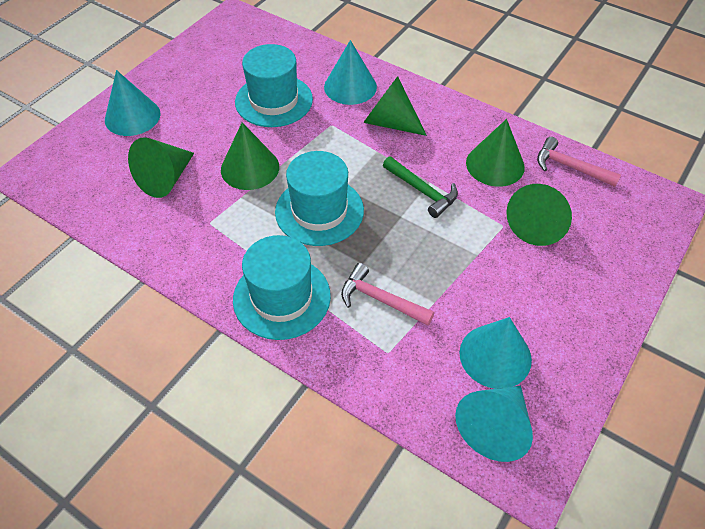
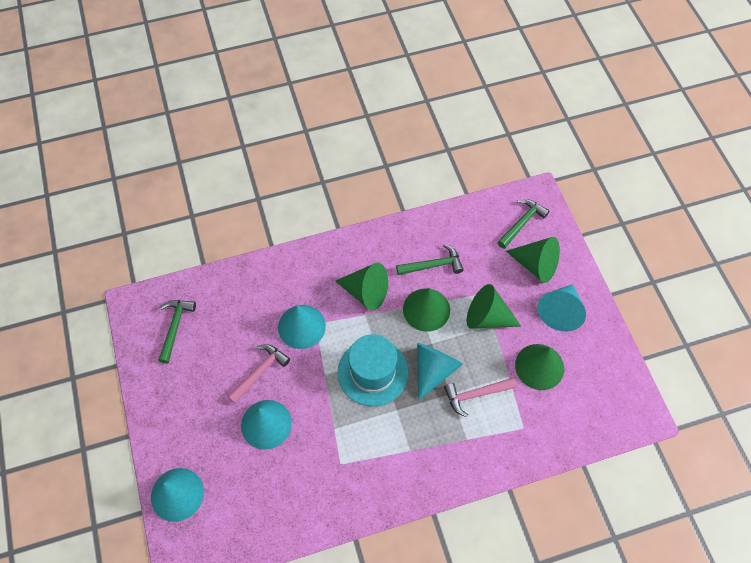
green hammer: [383,157,458,218] = 1 -> [158,300,196,364] [396,244,464,275] [497,199,550,249] = 3
turquoise cone: [105,70,160,136] [324,40,377,105] [455,386,533,462] [459,317,532,389] = 4 -> [151,468,204,522] [241,400,292,450] [278,305,326,349] [417,343,463,401] [537,284,586,331] = 5
turquoise hat: [233,235,331,340] [235,44,313,127] [275,151,364,246] = 3 -> [338,334,409,406] = 1

